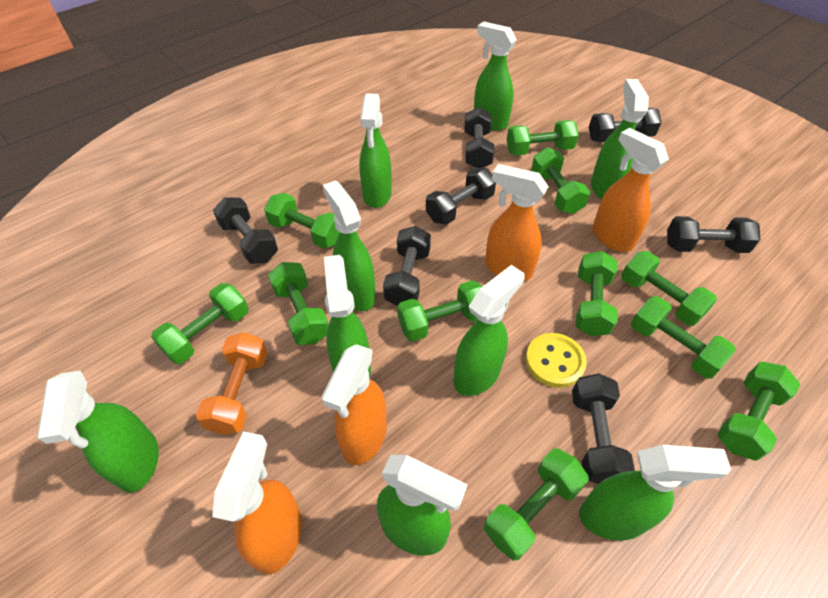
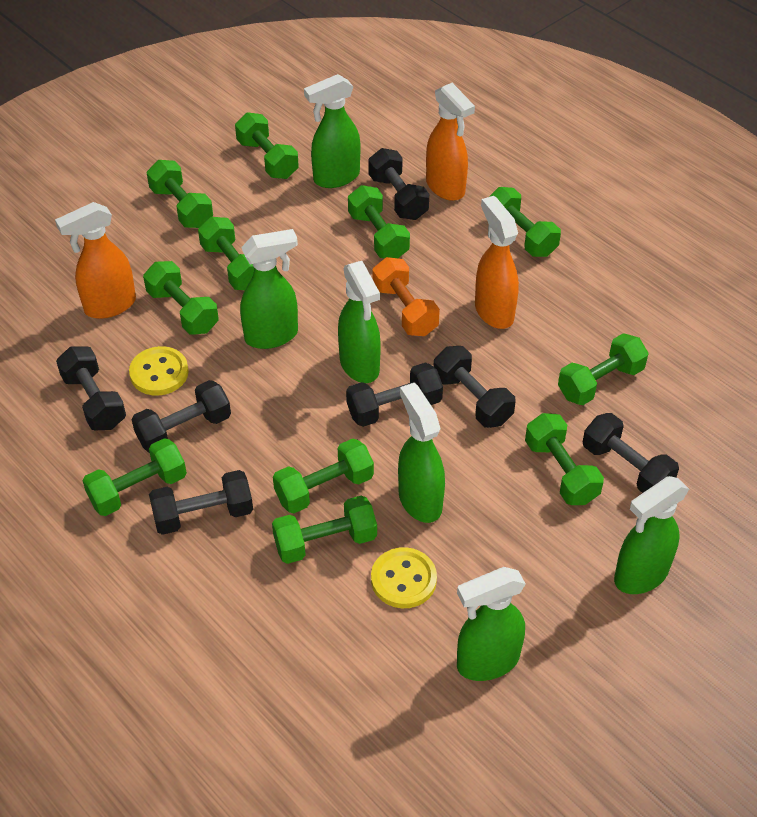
green spray bottle: [37,370,159,492] [323,180,376,311] [324,255,371,378] [359,93,392,208] [377,455,468,556] [453,265,525,396] [474,22,517,131] [579,445,731,541] [591,79,649,199] = 9 -> [240,229,298,349] [304,74,360,188] [338,261,381,383] [398,383,445,523] [457,567,526,681] [614,476,689,594] = 6
orange spray bottle: [212,431,302,574] [321,344,387,465] [485,164,549,281] [592,128,669,252] = 4 -> [55,202,136,319] [426,83,475,201] [475,196,519,329] = 3
yellow button: [526,333,587,388] = 1 -> [129,346,189,395] [371,547,437,608] = 2

